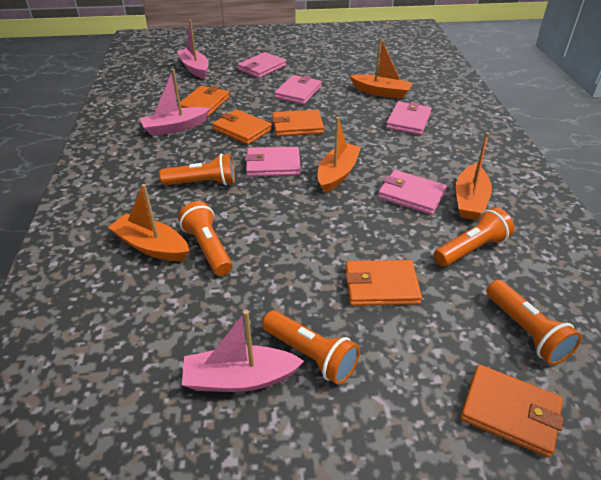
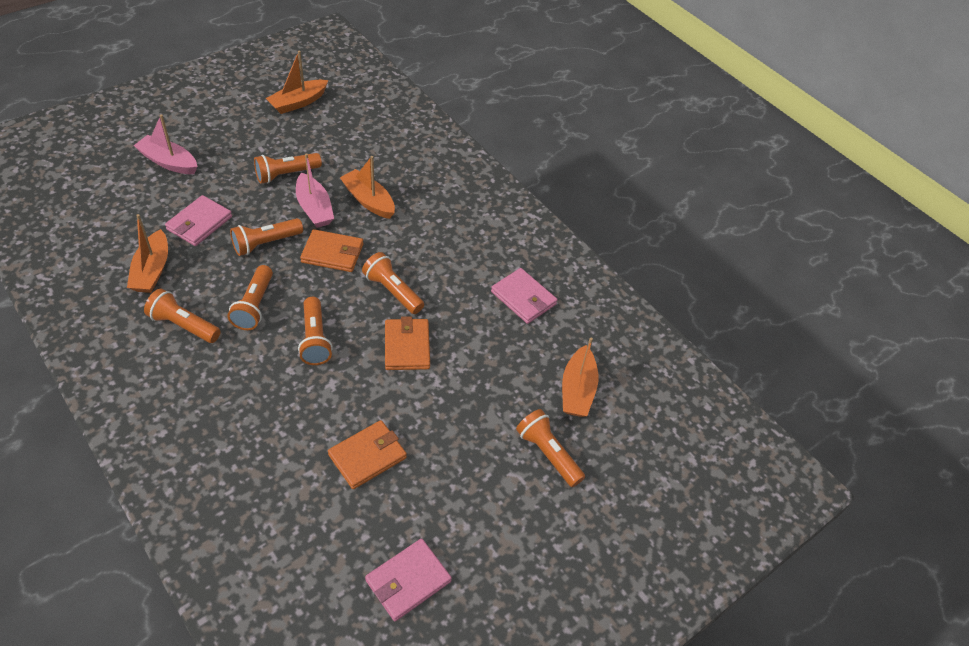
orange flashlight: [159,154,235,186] [178,201,232,276] [262,310,360,385] [434,207,514,267] [486,280,582,365] = 5 -> [144,289,221,343] [228,265,273,330] [230,218,303,256] [254,153,322,184] [298,297,333,365] [362,252,424,314] [516,409,585,487] = 7
orange wallet: [180,86,230,117] [212,110,272,145] [272,110,324,136] [345,260,422,306] [460,364,564,458] = 5 -> [300,229,363,272] [328,420,407,489] [385,317,430,370] = 3
pink boat: [140,69,210,136] [177,19,208,79] [182,310,304,392] = 3 -> [133,114,197,174] [296,153,334,228] = 2
pink wallet: [237,52,286,78] [245,147,301,177] [274,75,322,105] [378,170,447,215] [386,101,432,135] = 5 -> [165,195,232,246] [365,538,452,621] [491,268,557,324] = 3

